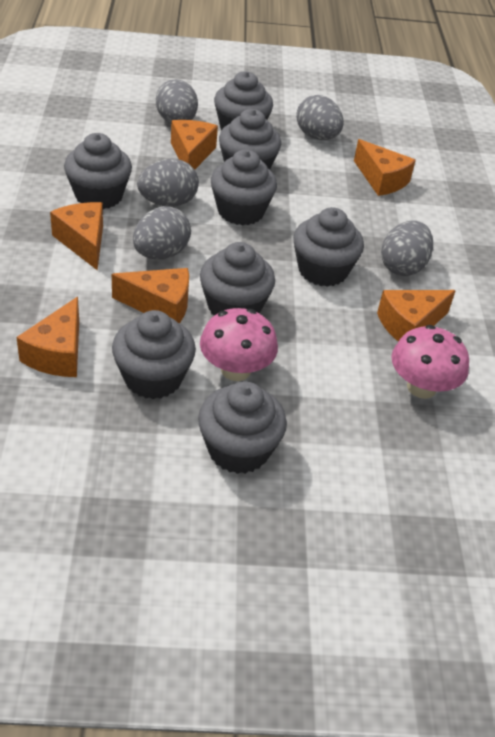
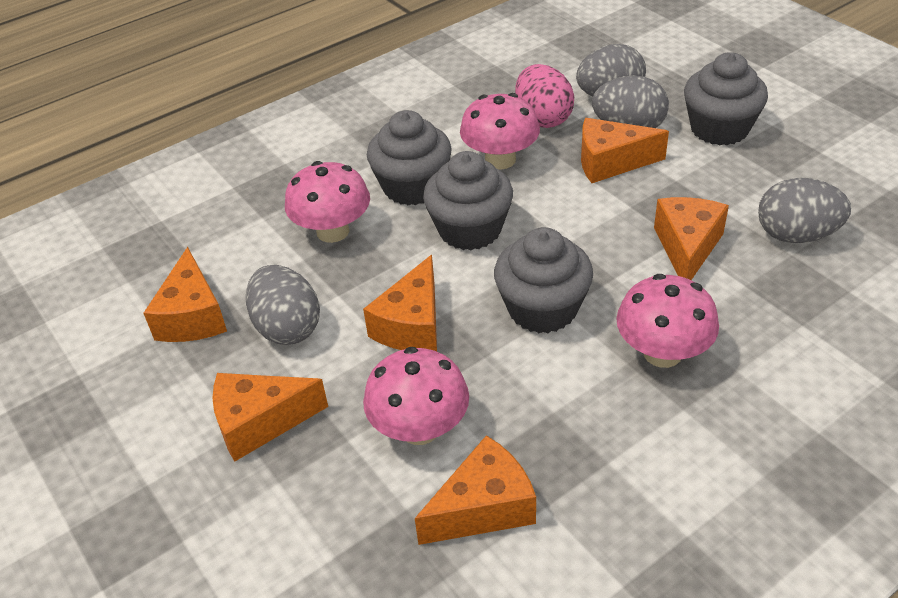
grey cupcake: [64,133,132,209] [112,310,196,399] [198,381,287,474] [200,242,275,315] [211,149,277,225] [214,71,273,130] [219,109,281,170] [293,207,364,287] = 8 -> [367,110,452,205] [423,151,513,250] [494,227,593,333] [684,52,768,145] = 4
grey egg: [133,206,191,259] [137,159,199,207] [156,79,198,123] [296,95,344,140] [381,220,433,276] = 5 -> [246,265,320,345] [576,44,646,96] [592,76,669,128] [758,178,851,243] = 4
pink egg: none = 0 -> [515,64,574,128] = 1
pink mushroom: [200,308,278,381] [391,325,469,399] = 2 -> [285,161,370,243] [363,347,469,445] [460,93,540,170] [616,274,719,368] = 4

